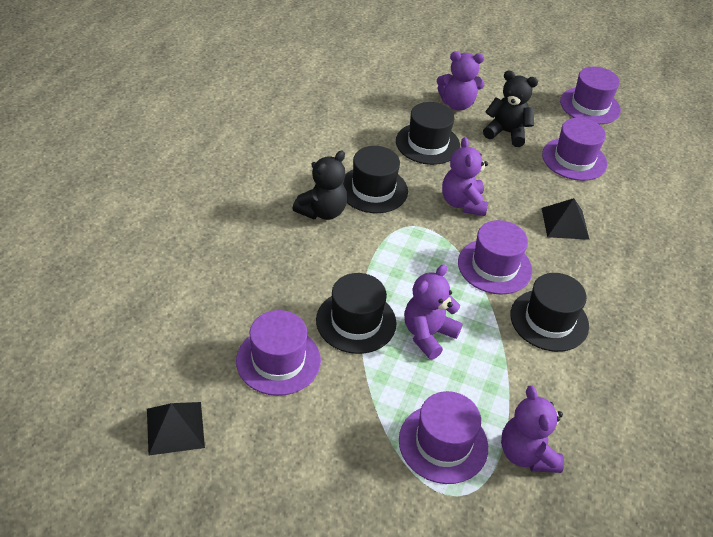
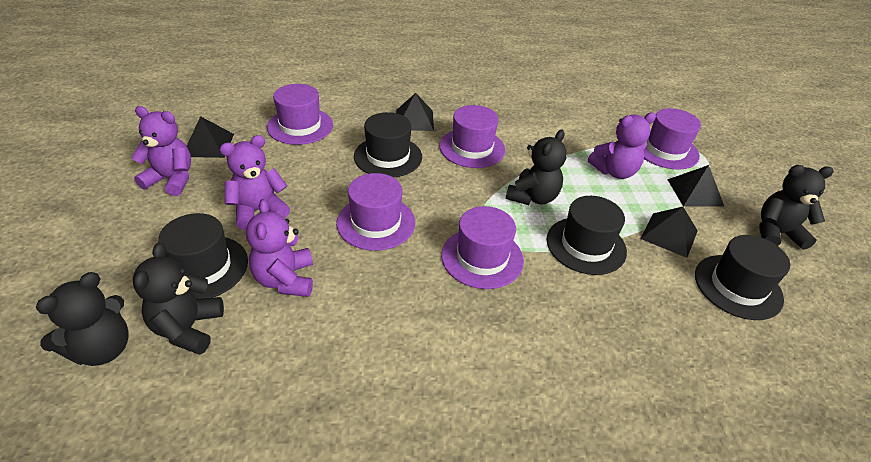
black pyramid: [147,402,205,456] [542,198,590,240] = 2 -> [187,116,234,158] [396,93,434,131] [640,207,698,258] [667,165,724,206] = 4
black teddy bear: [292,151,347,220] [483,70,538,147] = 2 -> [36,272,129,366] [133,243,224,355] [506,130,567,205] [759,165,834,250] = 4

